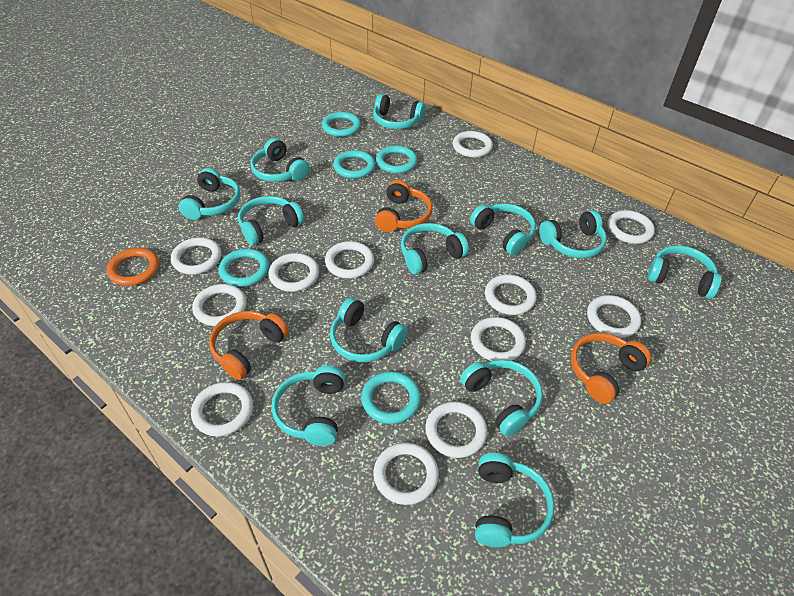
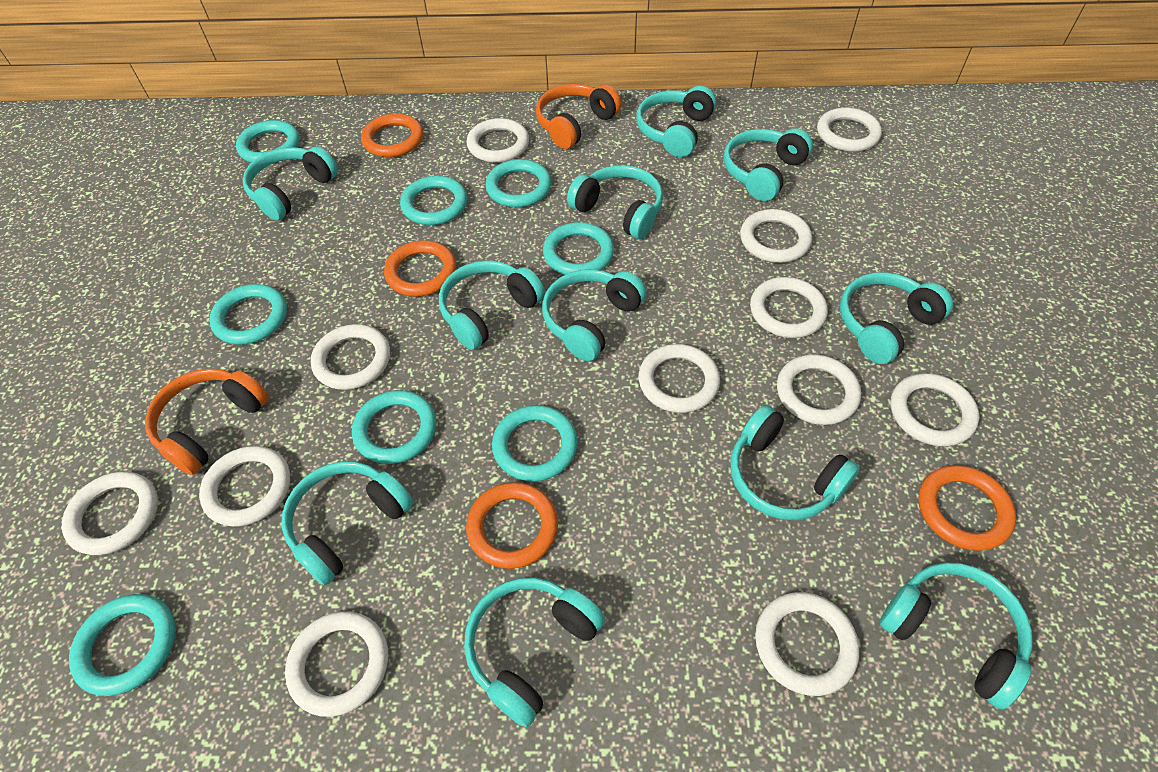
orange headphones: [209,311,289,380] [375,180,433,232] [571,333,651,404] = 3 -> [145,369,269,475] [536,84,622,149] = 2
orange ring: [107,248,159,286] = 1 -> [361,113,423,157] [384,240,456,297] [466,482,558,569] [918,465,1016,551] = 4
turquoise headphones: [179,168,240,220] [238,196,304,246] [250,138,310,182] [272,365,345,446] [330,297,408,362] [373,94,425,129] [401,223,469,275] [460,360,543,436] [470,204,536,255] [475,453,555,547] [539,210,607,258] [648,245,722,299] = 12 -> [243,147,338,220] [281,461,413,586] [439,260,545,350] [464,578,605,727] [542,269,647,361] [567,165,663,239] [636,86,716,157] [723,128,813,201] [730,405,860,520] [840,272,953,364] [880,562,1033,709] = 11
turquoise ring: [219,249,269,287] [322,112,361,137] [333,150,375,179] [361,371,421,424] [376,146,417,174] = 5 -> [69,594,176,696] [209,284,287,345] [236,120,300,162] [352,390,436,464] [400,176,467,225] [485,159,551,207] [492,405,578,481] [543,222,614,275] = 8

